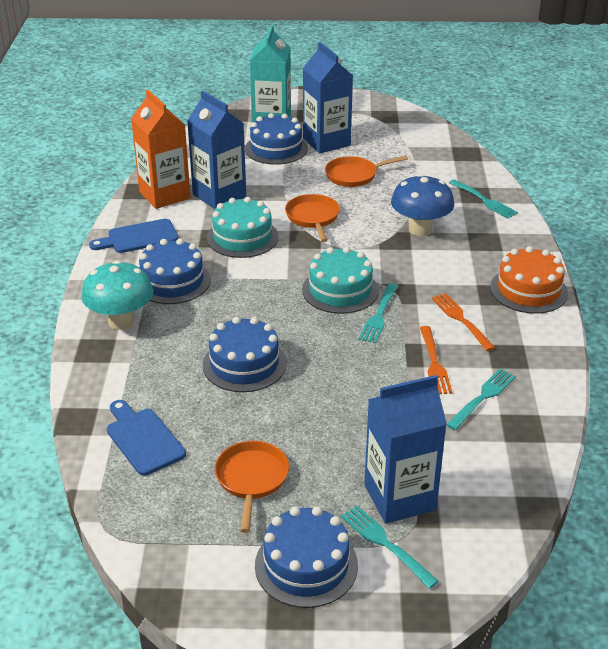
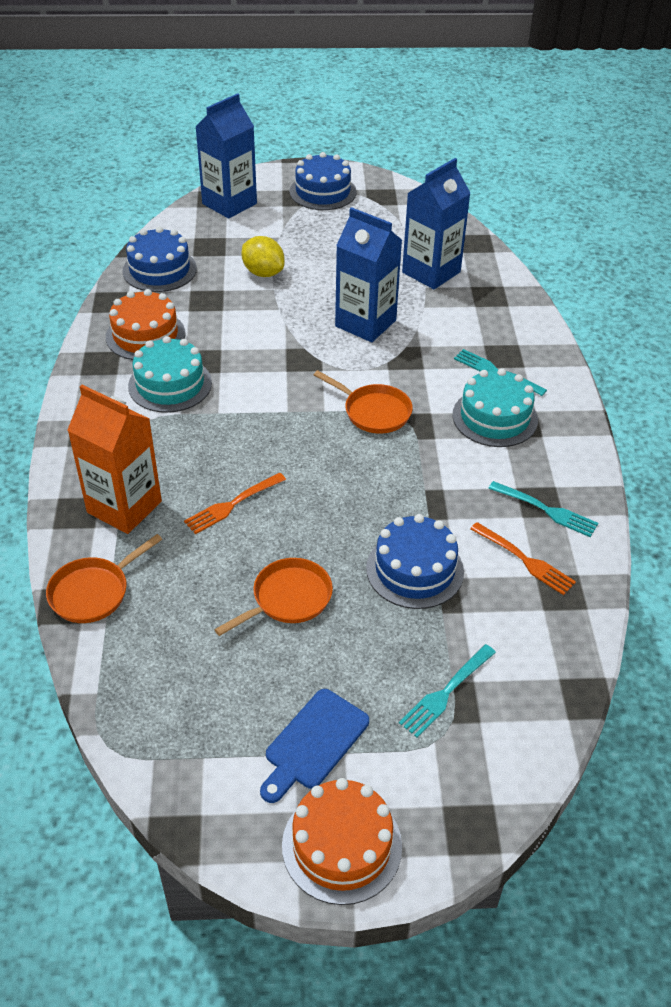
blue cake: [139,238,211,304] [203,317,287,392] [245,113,308,165] [255,506,358,608] = 4 -> [122,227,197,292] [289,152,357,210] [366,514,464,609] = 3
blue cutting board: [89,219,179,253] [107,400,186,476] = 2 -> [260,689,369,803] = 1
blue mushroom: [391,174,454,236] = 1 -> none = 0
orange cake: [490,246,568,314] = 1 -> [106,289,185,360] [282,778,402,905] = 2
turquoise carton: [250,24,291,122] = 1 -> none = 0
turquoise fork: [341,505,439,589] [359,283,398,343] [447,369,516,430] [449,179,518,219] = 4 -> [399,644,496,738] [454,349,547,396] [488,481,599,537] = 3
turquoise mushroom: [81,261,153,330] = 1 -> none = 0
yellow lemon: none = 0 -> [241,236,285,277] = 1

